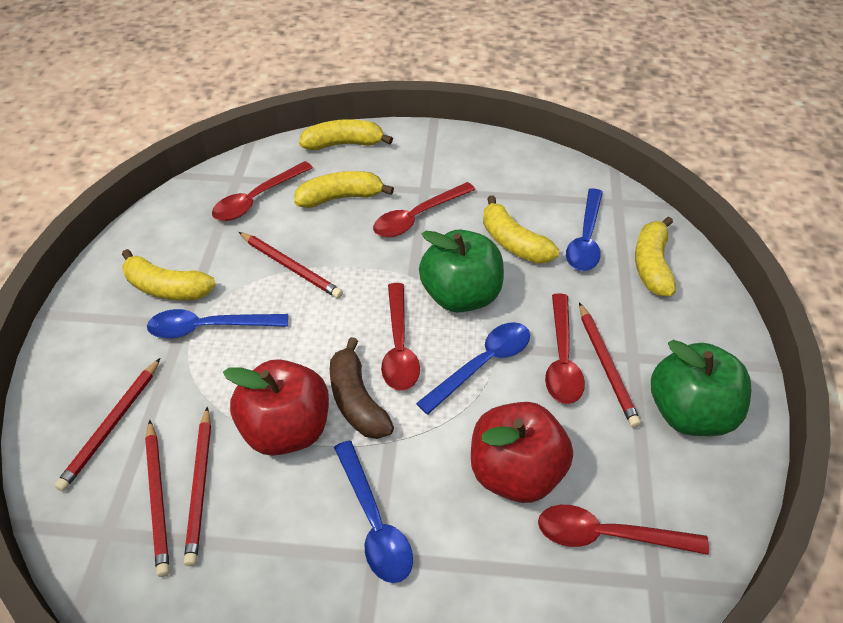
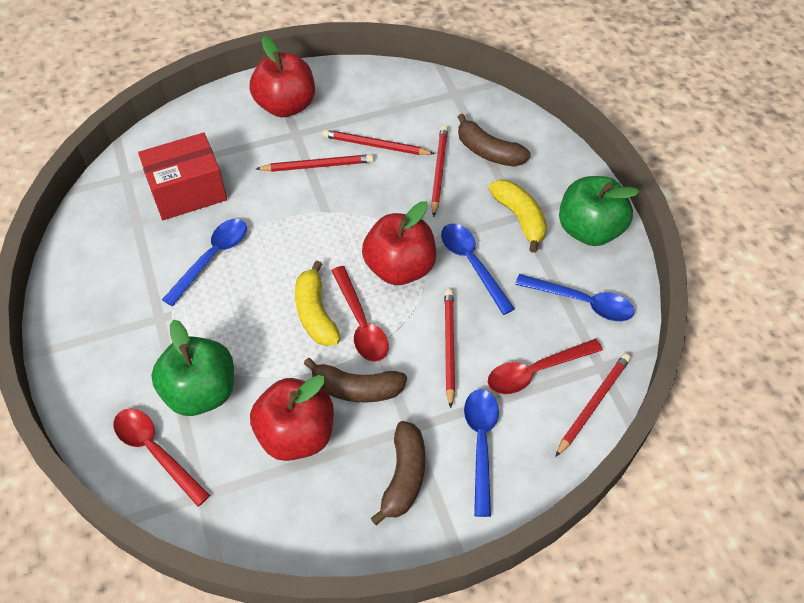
brown banana: [330,337,394,439] = 1 -> [304,358,407,403] [371,421,425,525] [458,113,531,167] = 3
red apple: [223,359,329,456] [471,402,573,503] = 2 -> [249,36,315,117] [250,375,334,461] [362,201,436,285] = 3
red box: none = 0 -> [138,133,227,220] = 1
red spoon: [212,161,313,221] [373,182,475,237] [381,283,420,391] [538,505,709,555] [545,293,585,404] = 5 -> [114,408,210,506] [331,266,389,362] [488,339,603,394] = 3
yellow banana: [122,249,216,300] [294,171,394,208] [299,119,393,150] [483,196,559,264] [635,216,676,296] = 5 -> [295,260,341,346] [489,180,547,253] = 2

